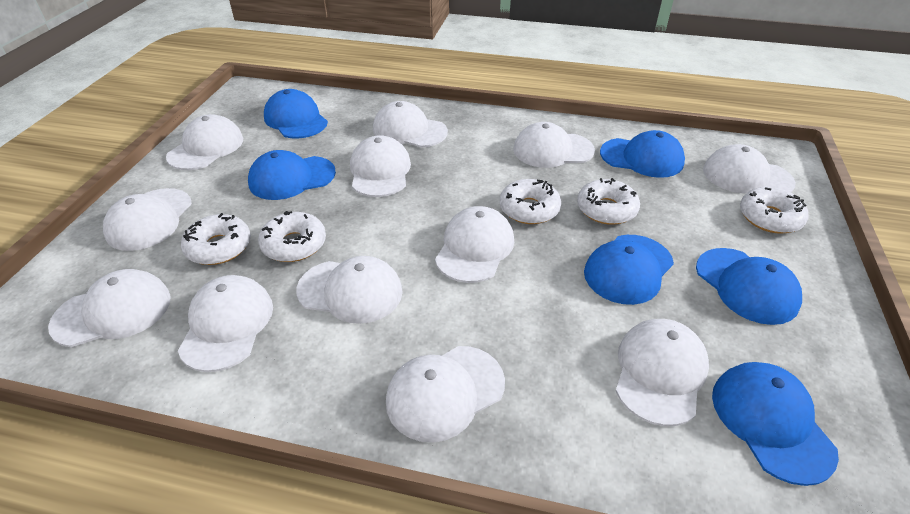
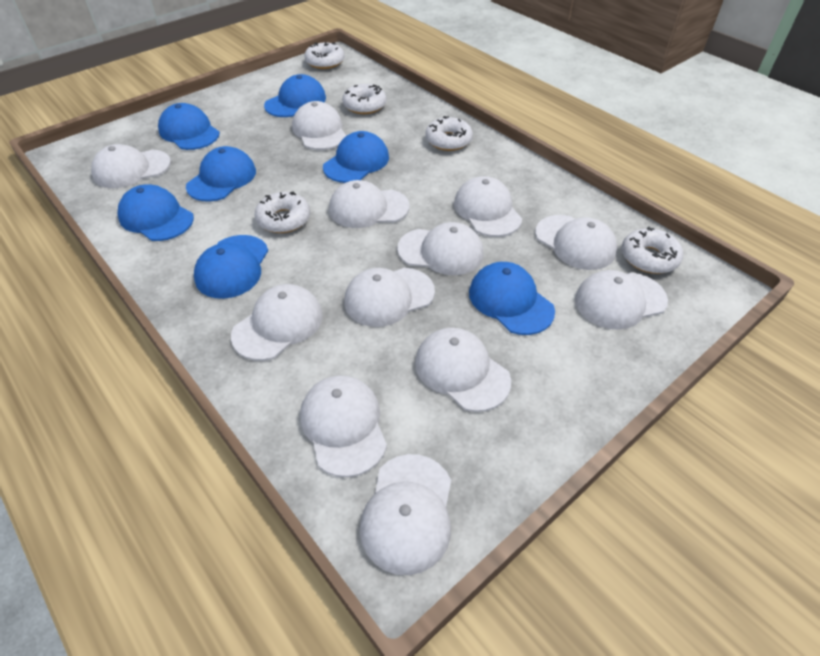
blue cap: [248,150,336,200] [264,89,328,139] [584,235,674,305] [600,130,685,178] [696,248,802,325] [712,362,839,486] = 6 -> [117,185,194,241] [158,103,220,150] [186,146,256,202] [194,235,268,299] [264,74,326,117] [323,131,389,183] [469,262,555,335] = 7

